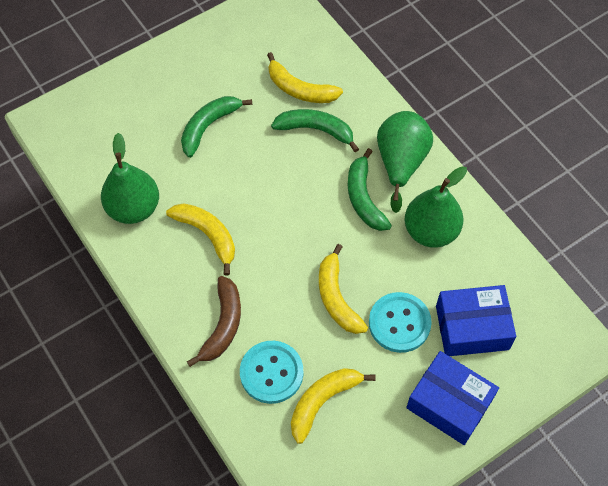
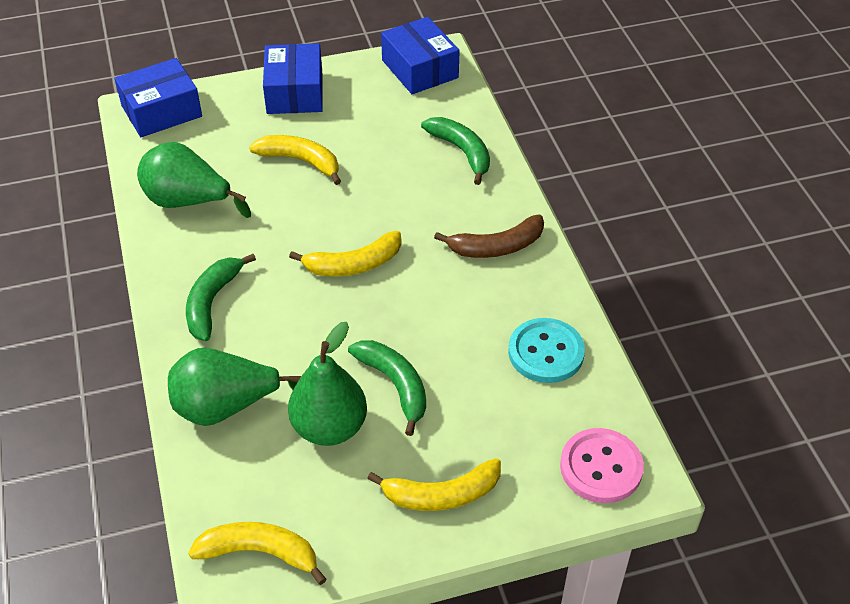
blue box: [406,351,499,445] [436,285,516,356] = 2 -> [115,58,202,137] [263,43,323,114] [381,17,460,94] = 3
pink button: none = 0 -> [560,428,644,503] = 1
turquoise button: [240,341,303,404] [369,292,432,353] = 2 -> [508,318,585,383] = 1

